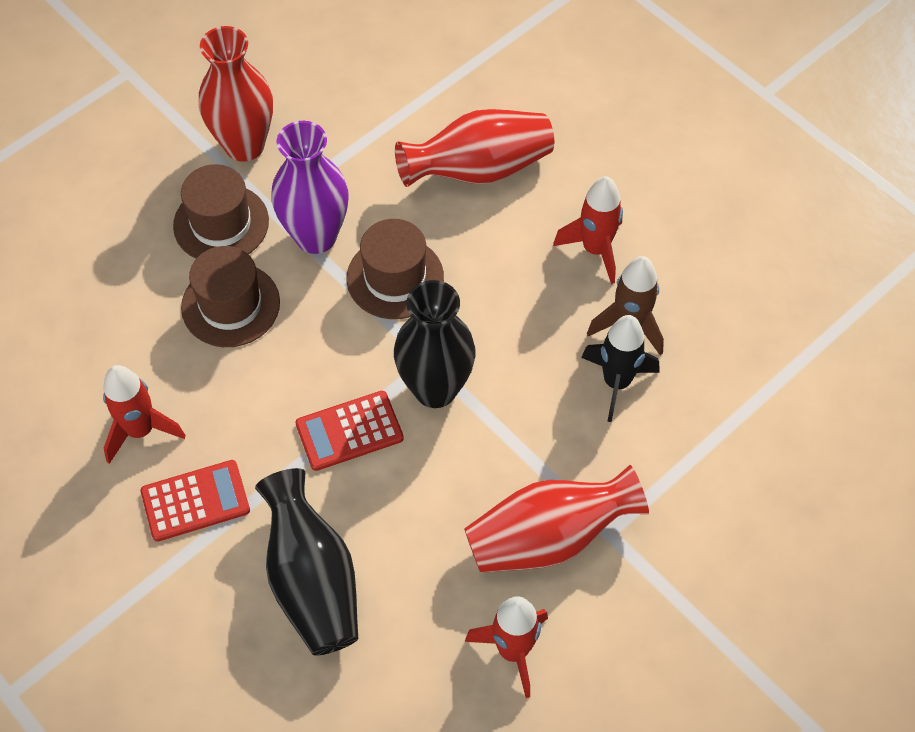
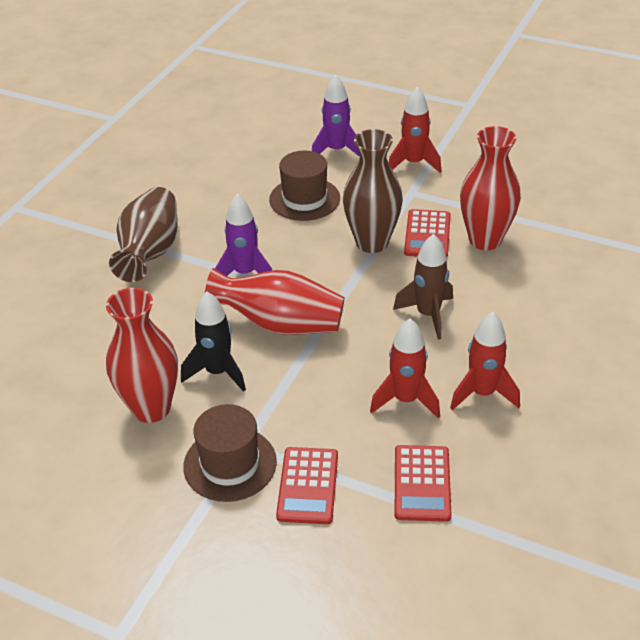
black vase: [255,468,358,656] [394,280,476,408] = 2 -> none = 0
brown hat: [173,164,269,259] [181,246,280,347] [346,219,444,319] = 3 -> [183,404,277,502] [269,151,340,221] = 2
brown vase: none = 0 -> [109,187,177,282] [343,129,403,253] = 2
purple rocket: none = 0 -> [215,194,272,276] [312,75,360,157] = 2
purple vase: [271,121,349,254] = 1 -> none = 0
red calculator: [141,460,250,542] [296,391,404,471] = 2 -> [276,447,338,524] [395,445,451,522] [404,209,451,258] = 3

